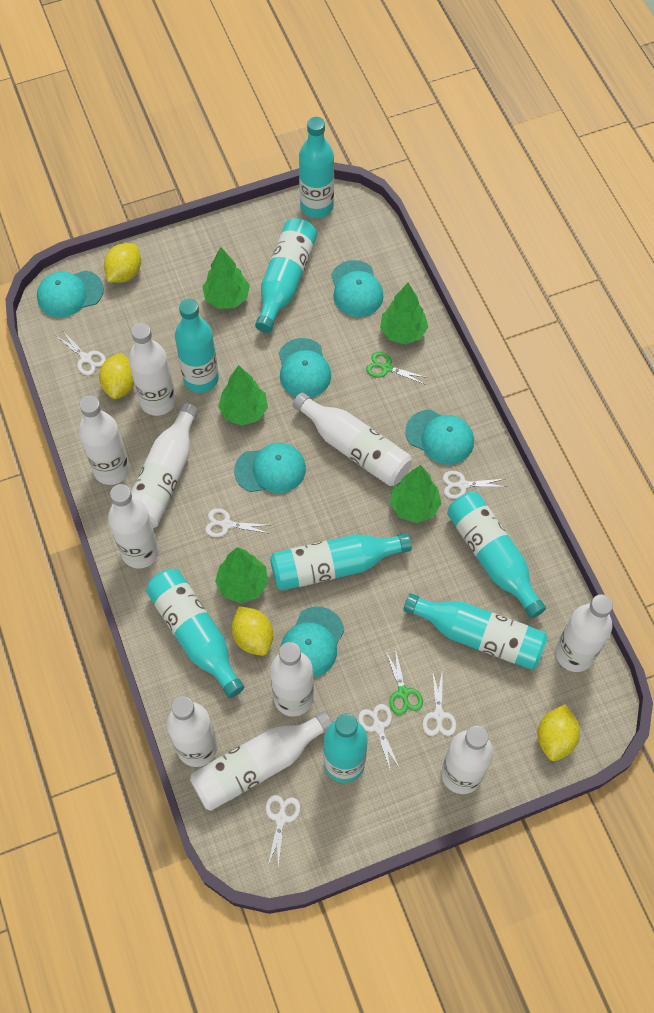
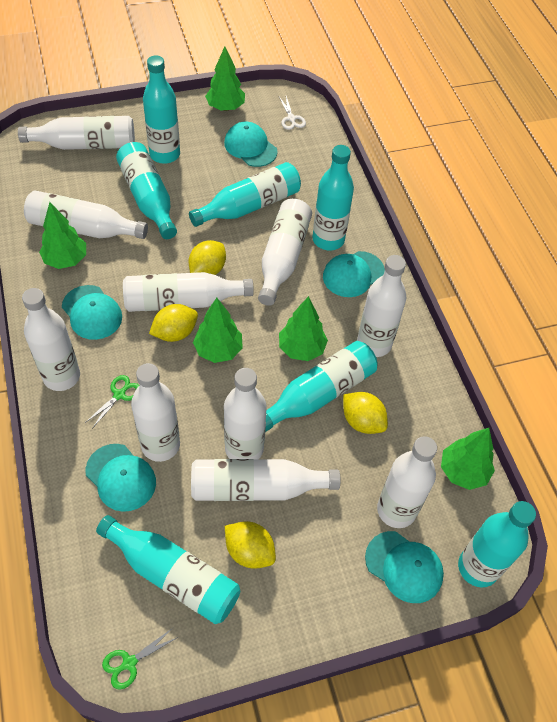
turquoise bottle: [146,569,245,698] [175,299,219,393] [255,218,317,333] [270,533,412,591] [299,117,334,218] [324,713,367,783] [403,593,548,670] [447,492,546,619] = 8 -> [96,515,240,624] [116,142,177,239] [143,56,180,164] [189,162,301,227] [265,341,377,432] [312,145,354,251] [458,501,536,587] = 7
turquoise cap: [37,270,104,318] [234,443,306,493] [279,338,331,398] [280,607,344,678] [331,260,384,317] [405,410,474,465] = 6 -> [62,285,122,340] [86,444,156,512] [224,122,277,167] [323,251,385,297] [365,531,444,603] = 5
white scissors: [56,330,106,375] [205,508,269,537] [266,795,300,867] [358,704,400,773] [422,670,457,736] [442,471,507,499] = 6 -> [279,96,306,130] = 1

